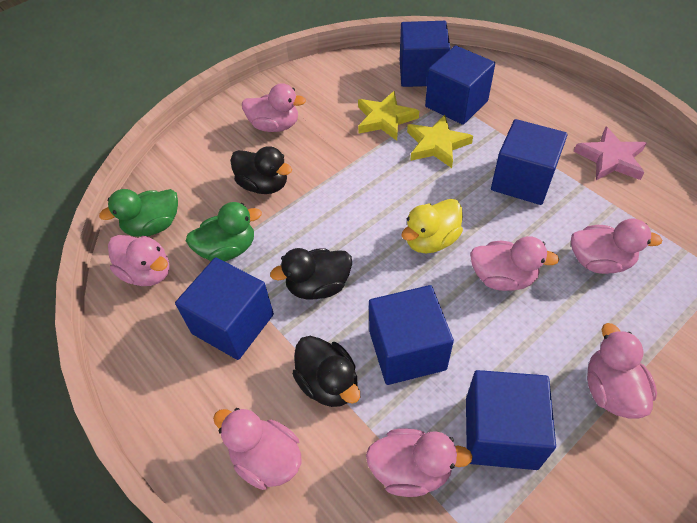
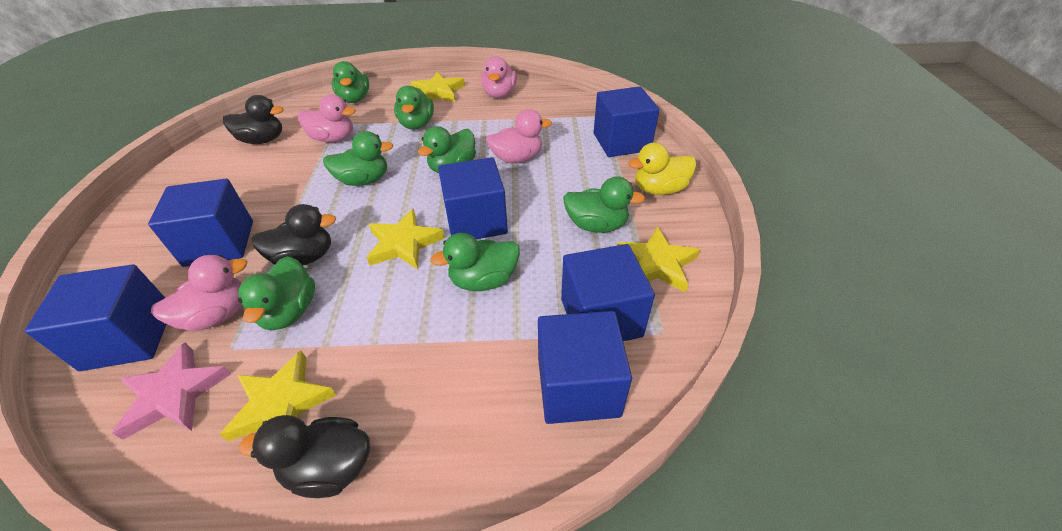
green duck: [99,189,178,237] [186,202,262,261] = 2 -> [238,256,315,331] [323,131,394,186] [332,61,369,103] [394,86,434,129] [418,126,476,173] [430,233,520,291] [563,176,645,233] = 7
pink duck: [108,235,170,286] [213,408,301,490] [242,83,306,132] [366,428,473,497] [470,236,559,291] [571,219,662,274] [587,323,657,419] = 7 -> [151,255,247,331] [298,94,356,142] [481,56,517,98] [486,109,552,163] = 4
yellow star: [358,91,419,141] [407,115,473,168] = 2 -> [220,350,336,441] [367,209,445,270] [411,72,465,102] [617,226,700,293] = 4

